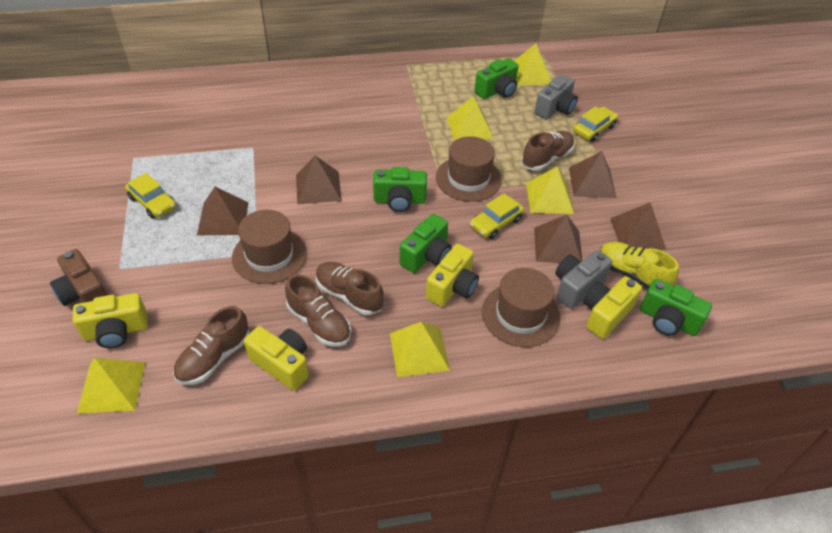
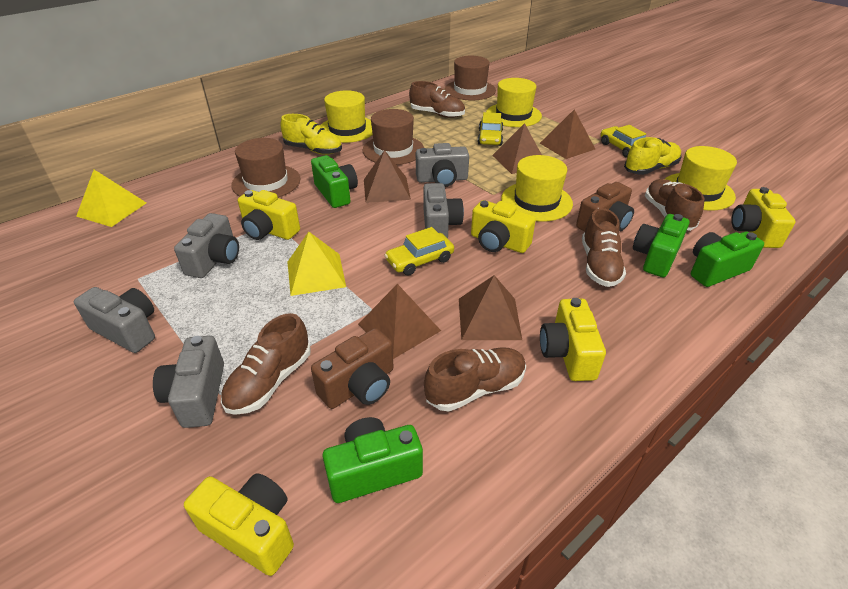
brown camera: [50,249,107,306] = 1 -> [311,328,394,409] [576,182,634,232] = 2
brown shoe: [173,306,250,385] [285,274,351,347] [316,262,384,315] [521,131,574,171] = 4 -> [221,313,311,415] [409,81,465,118] [424,347,526,411] [582,208,626,287] [645,179,705,231] = 5
grey camera: [534,74,578,119] [555,250,612,309] = 2 -> [74,287,155,353] [153,336,224,428] [174,213,239,278] [416,143,469,187] [423,183,464,239] = 5
yellow camera: [72,293,148,348] [244,326,309,391] [426,244,479,307] [584,276,642,339] = 4 -> [184,473,294,576] [238,190,300,240] [471,200,536,253] [540,298,606,381] [731,187,796,248] = 5
yellow hat: none = 0 -> [320,90,373,143] [486,78,542,127] [501,155,573,222] [665,146,737,211] = 4
yellow pyramid: [77,358,145,414] [390,322,450,377] [447,96,493,141] [514,43,551,86] [526,166,574,214] = 5 -> [76,170,146,227] [287,232,346,296] = 2
yellow shoe: [600,242,679,289] = 1 -> [280,114,342,155] [624,137,681,175] = 2

